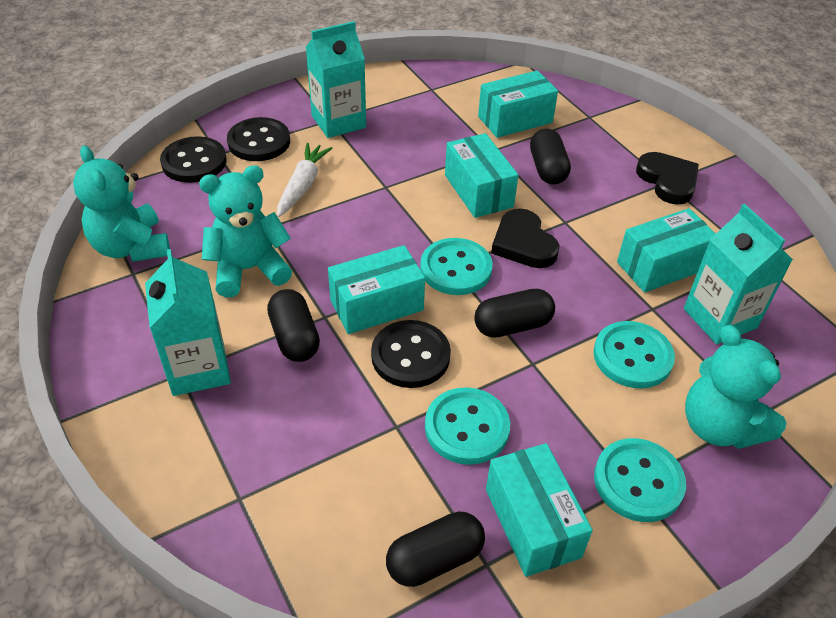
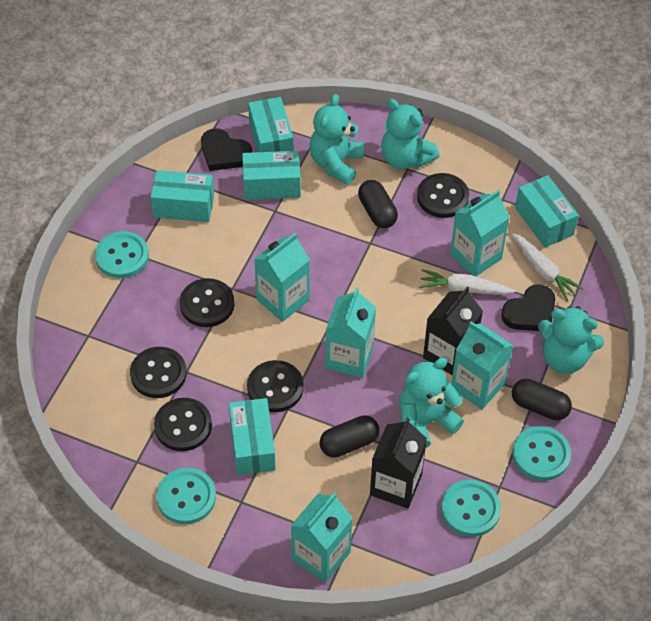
black button: [160,136,226,183] [227,117,290,161] [371,320,451,388] = 3 -> [130,347,187,398] [154,398,212,451] [180,278,234,327] [247,360,304,412] [417,173,469,218] = 5
black capsule: [267,289,320,362] [386,512,485,587] [474,289,555,338] [530,128,571,185] = 4 -> [320,415,379,458] [358,180,398,228] [512,379,572,420] = 3
black carton: none = 0 -> [370,417,427,508] [423,286,483,375] = 2
turquoise carton: [145,249,231,396] [306,21,366,138] [684,204,793,344] = 3 -> [254,233,310,322] [291,492,352,583] [326,287,376,378] [450,190,510,276] [451,321,513,409] = 5
turquoise teddy bear: [73,145,170,262] [199,165,292,297] [685,325,786,449] = 3 -> [309,94,364,185] [381,99,440,169] [399,358,464,448] [538,306,604,374] = 4
white carrot: [277,143,332,217] = 1 -> [419,269,515,295] [512,233,583,301] = 2

